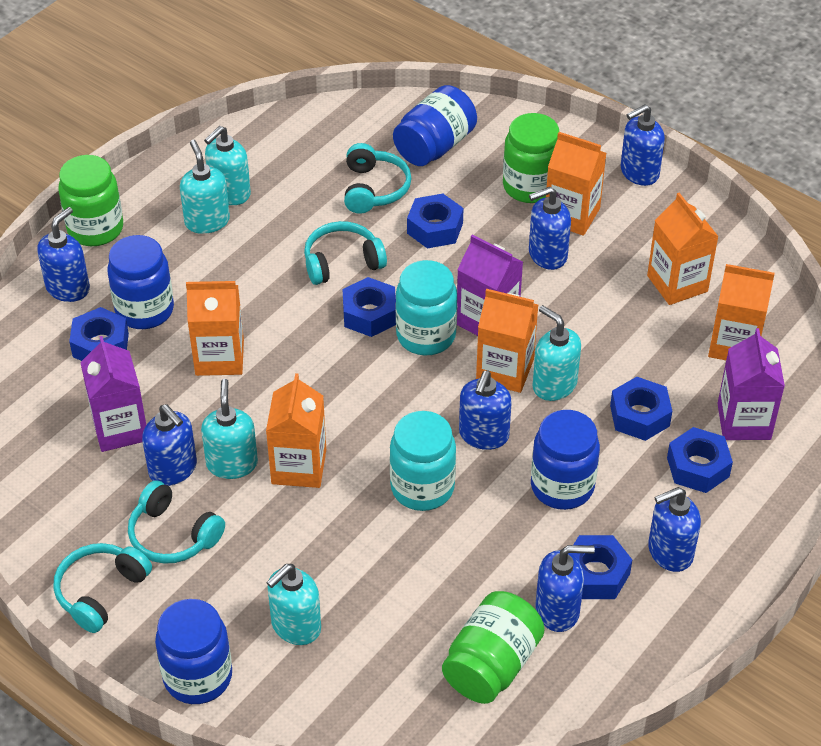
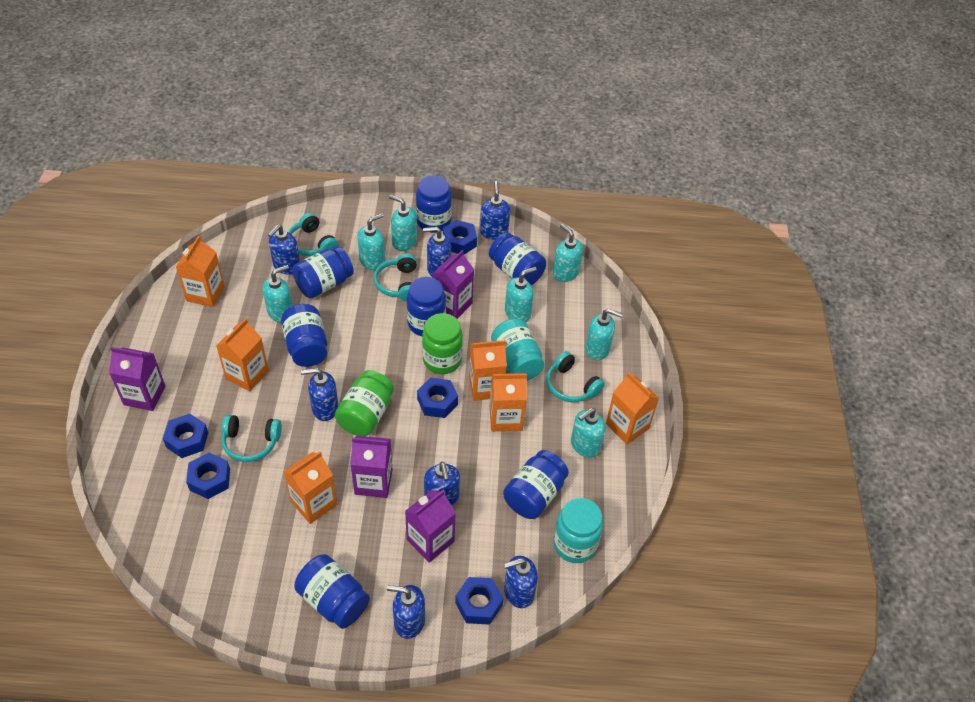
blue jar: [107,235,174,329] [155,599,232,704] [393,85,477,166] [531,410,600,510] = 4 -> [281,304,327,367] [292,246,354,298] [294,554,370,629] [407,277,446,336] [416,176,452,233] [489,232,546,285] [503,450,569,519] = 7
blue nut: [69,307,129,361] [343,277,396,337] [407,194,464,249] [571,535,632,599] [610,377,672,441] [667,427,733,493] = 6 -> [163,414,208,458] [186,453,230,499] [417,378,458,418] [443,220,477,254] [455,577,503,625] = 5
green jar: [58,155,123,246] [442,591,545,704] [503,113,559,203] = 3 -> [335,370,394,436] [422,313,463,374] = 2
purple carton: [80,336,146,452] [457,234,523,336] [717,328,785,440] = 3 -> [109,347,166,411] [350,435,392,498] [405,490,456,563] [433,250,474,319] = 4
turquoise soap dispenser: [180,140,230,234] [201,379,258,479] [204,126,251,205] [266,564,321,645] [532,305,581,401] = 5 -> [263,265,293,323] [357,213,385,270] [389,195,417,251] [505,267,537,323] [553,224,583,282] [571,408,606,458] [585,308,623,360] = 7

